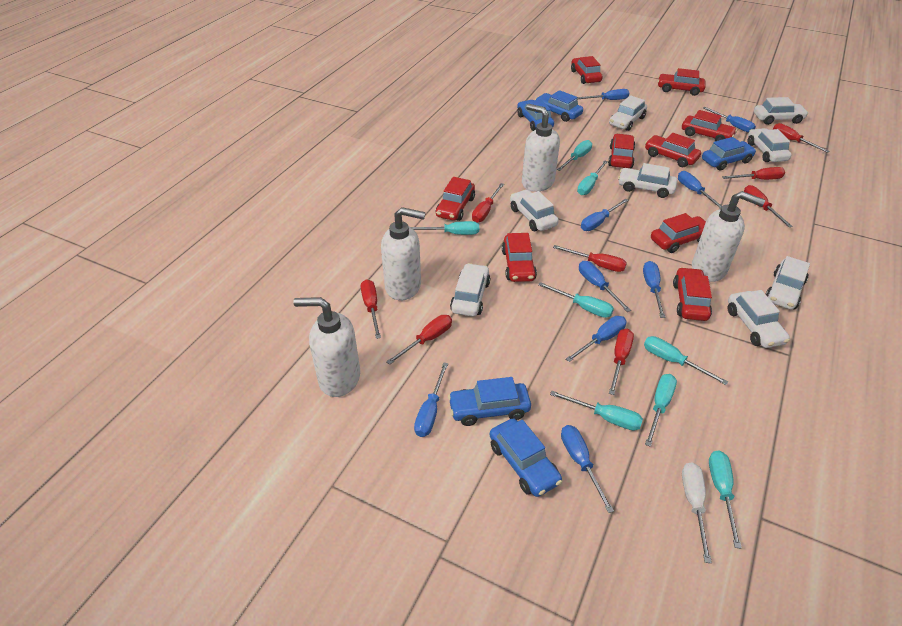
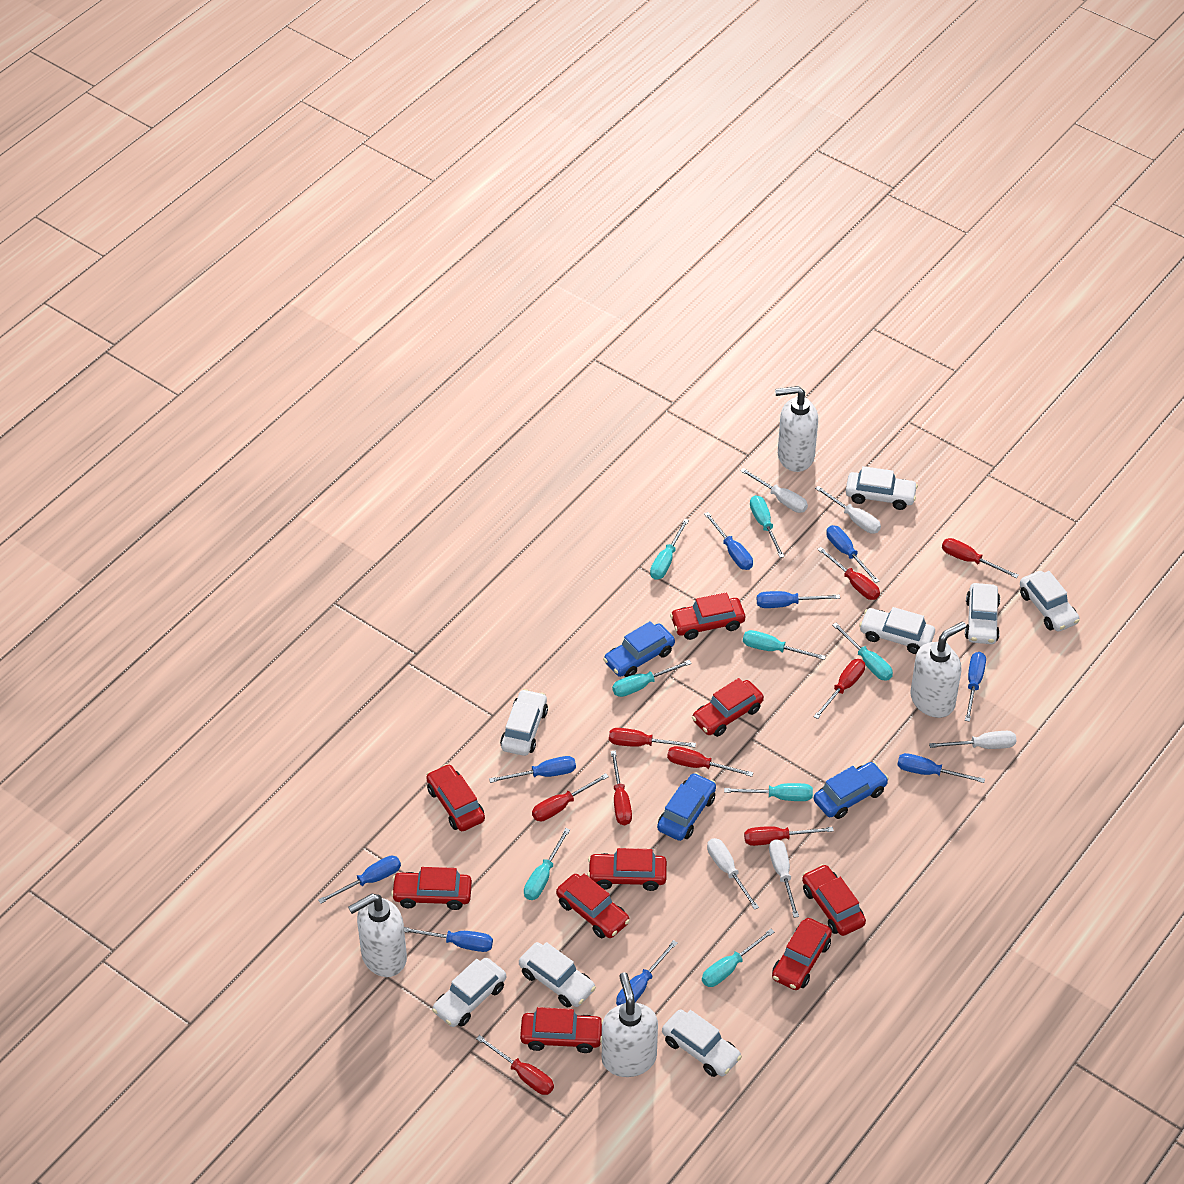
blue car: [448,377,531,426] [490,419,562,497] [517,99,554,131] [535,90,583,122] [702,137,756,171] = 5 -> [603,621,675,677] [657,773,716,841] [814,762,889,819] = 3
red screwdriver: [361,279,381,339] [386,315,452,365] [472,183,504,223] [553,245,627,272] [609,329,634,395] [722,167,785,180] [744,185,793,228] [773,123,830,153] = 8 -> [476,1035,554,1095] [532,773,609,821] [609,728,696,747] [611,750,632,825] [667,746,753,777] [744,826,834,846] [814,659,865,719] [817,547,880,600] [942,538,1019,578] = 9
white screwdriver: [682,462,712,563] = 1 -> [707,838,759,910] [740,468,808,513] [769,839,799,918] [815,486,881,534] [929,731,1016,749] = 5

